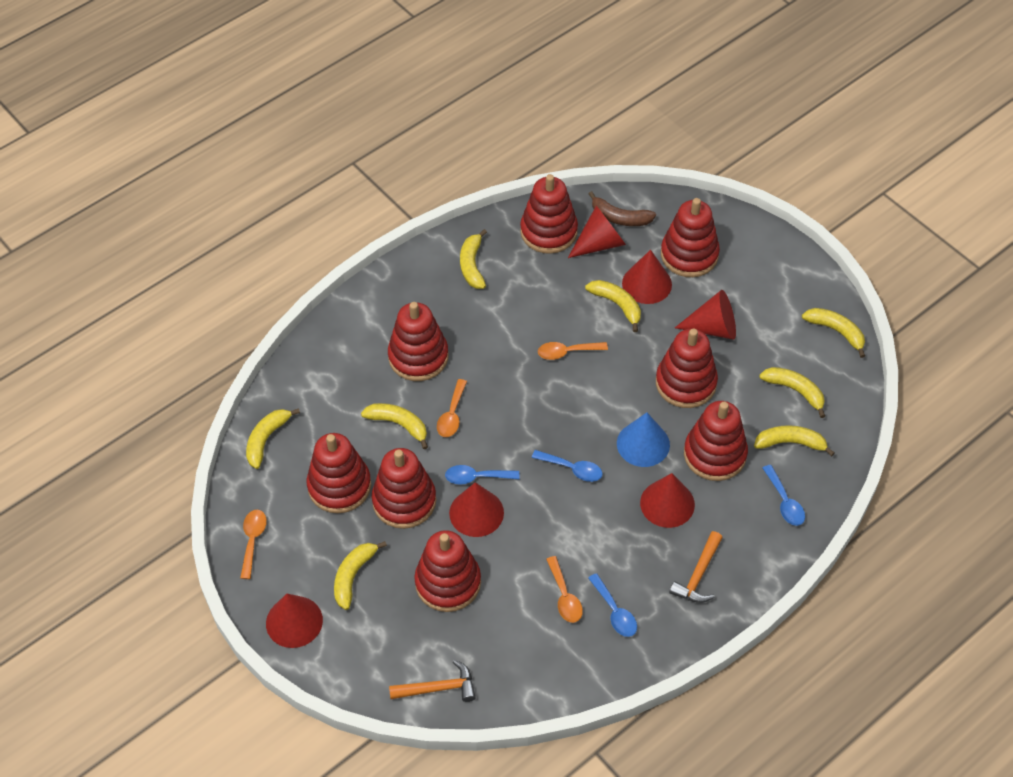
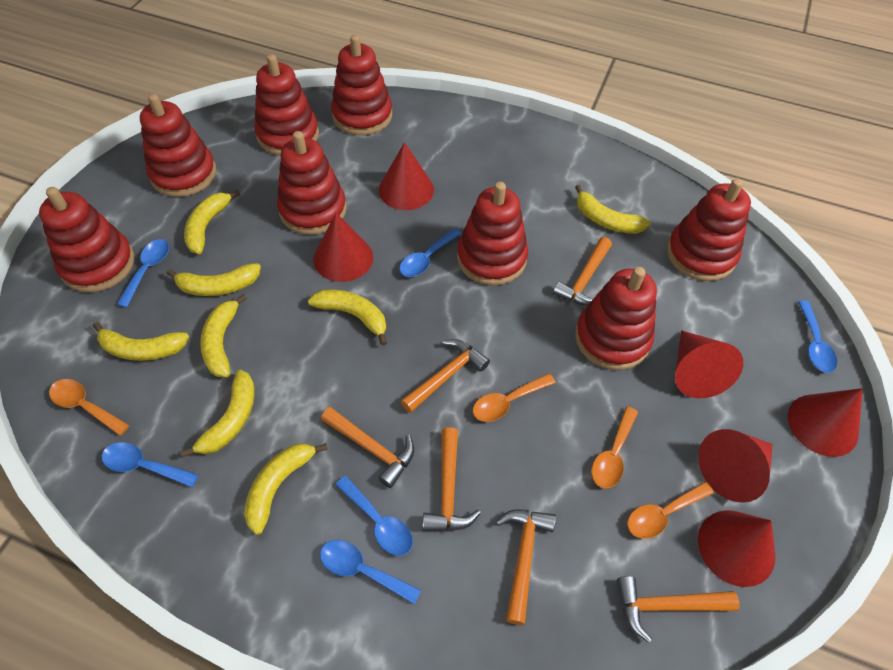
blue cone: [617,412,670,467] = 1 -> none = 0
blue spoon: [445,465,520,485] [532,450,603,482] [588,573,637,637] [763,465,805,526] = 4 -> [102,442,199,487] [117,239,169,308] [320,540,421,605] [336,476,413,556] [399,228,462,277] [798,301,837,373] = 6
brown banana: [589,191,656,226] = 1 -> none = 0
orange hammer: [389,660,476,702] [669,531,723,603] = 2 -> [321,407,414,488] [401,339,490,413] [422,427,481,531] [496,510,556,625] [553,237,612,306] [617,576,739,643] = 6

